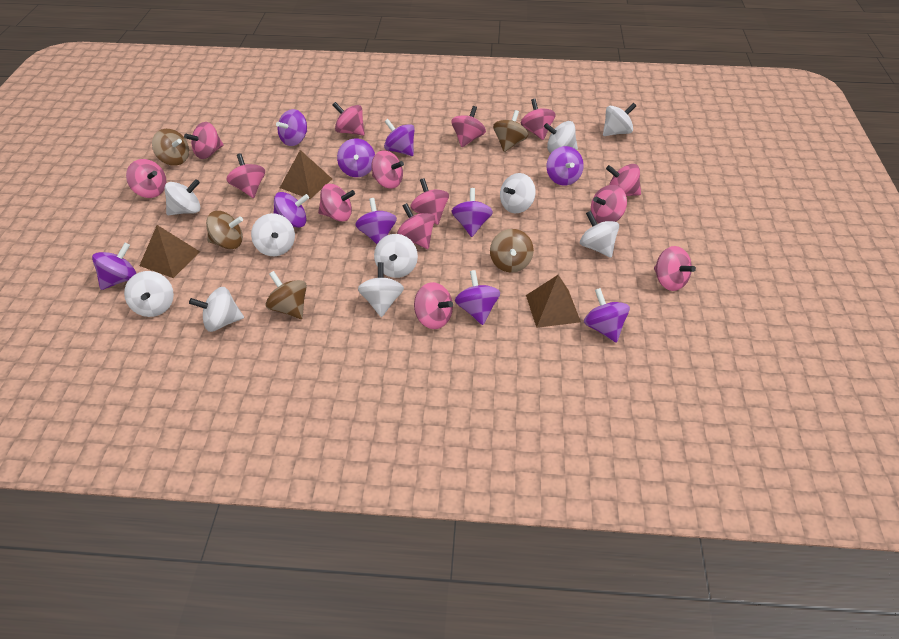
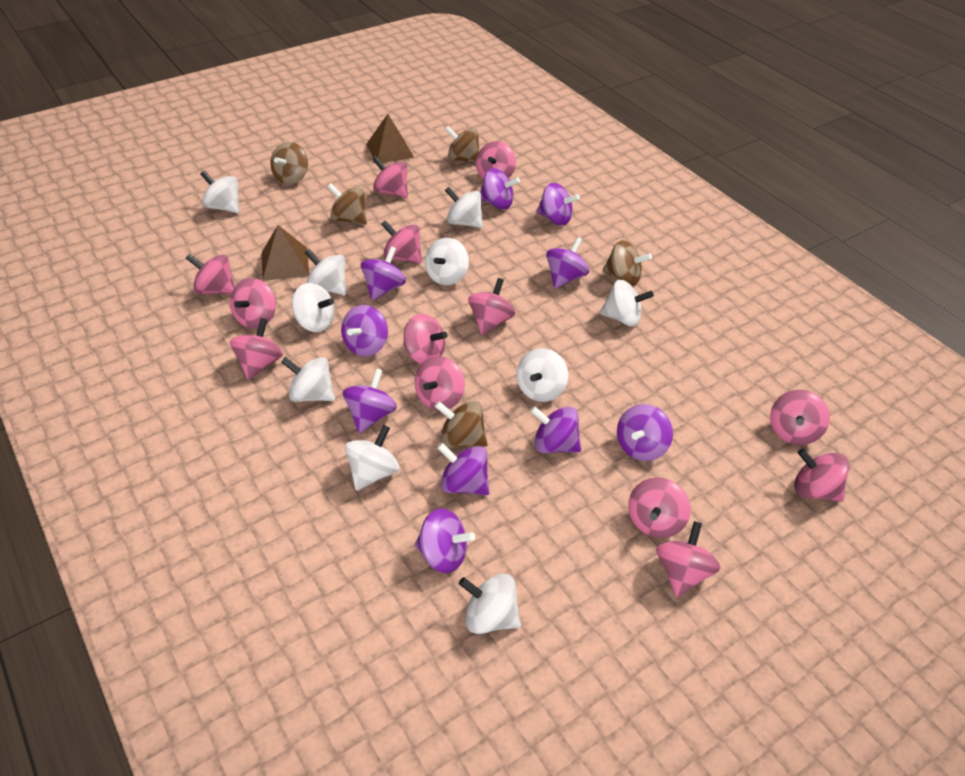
brown pyramid: [139,225,200,278] [280,150,332,199] [526,275,581,328] = 3 -> [262,225,309,281] [366,114,414,163] = 2
pink spinning top: [126,159,166,198] [184,122,224,159] [226,153,265,198] [318,184,355,221] [332,102,365,136] [372,150,404,189] [397,203,435,249] [410,178,449,225] [414,282,453,329] [451,106,486,147] [521,99,556,140] [591,185,627,223] [606,164,641,196] [654,246,696,291] = 14 -> [186,254,235,294] [230,278,276,329] [230,318,283,380] [372,156,408,198] [381,220,422,263] [403,314,448,364] [415,356,465,411] [468,278,516,335] [476,141,516,179] [628,477,691,538] [656,521,720,597] [770,390,830,445] [794,448,849,502] = 13

